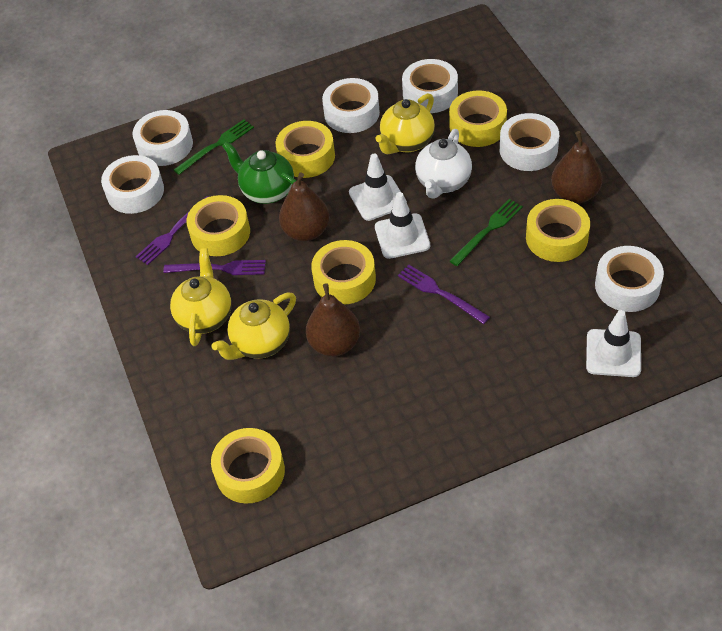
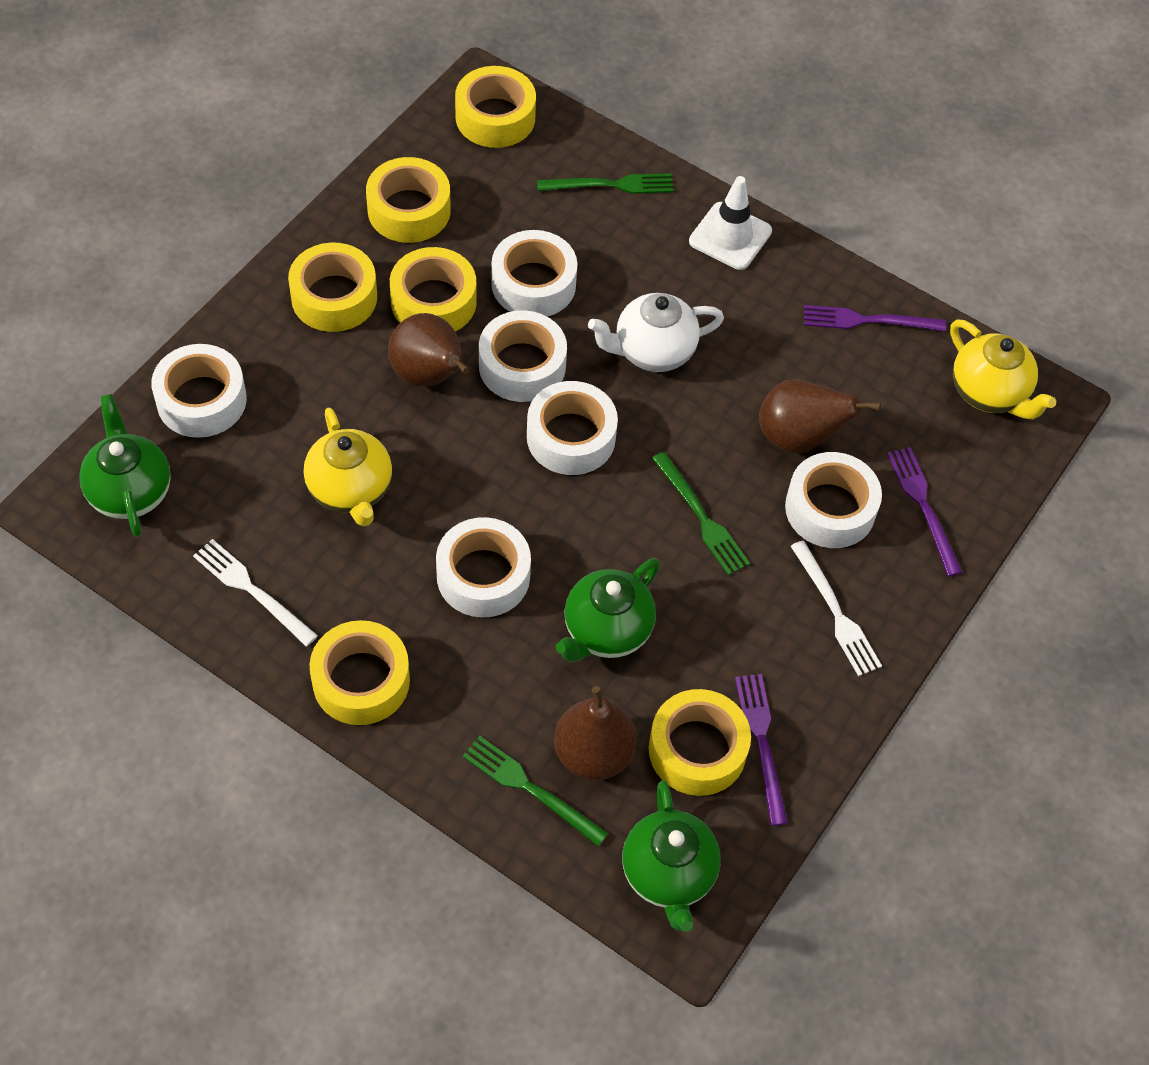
green fork: [174,120,254,175] [450,199,523,266] = 2 -> [463,736,609,847] [537,173,674,194] [652,452,750,576] = 3
green teapot: [222,142,296,204] = 1 -> [79,394,171,537] [556,558,660,662] [622,780,721,932] = 3
white fork: none = 0 -> [193,539,318,647] [791,541,882,676] = 2
white traffic cone: [349,154,407,221] [375,192,430,259] [586,310,641,377] = 3 -> [689,176,772,270] = 1
yellow teapot: [170,248,232,346] [212,293,296,360] [376,93,435,154] = 3 -> [304,408,392,526] [950,319,1056,419] = 2

